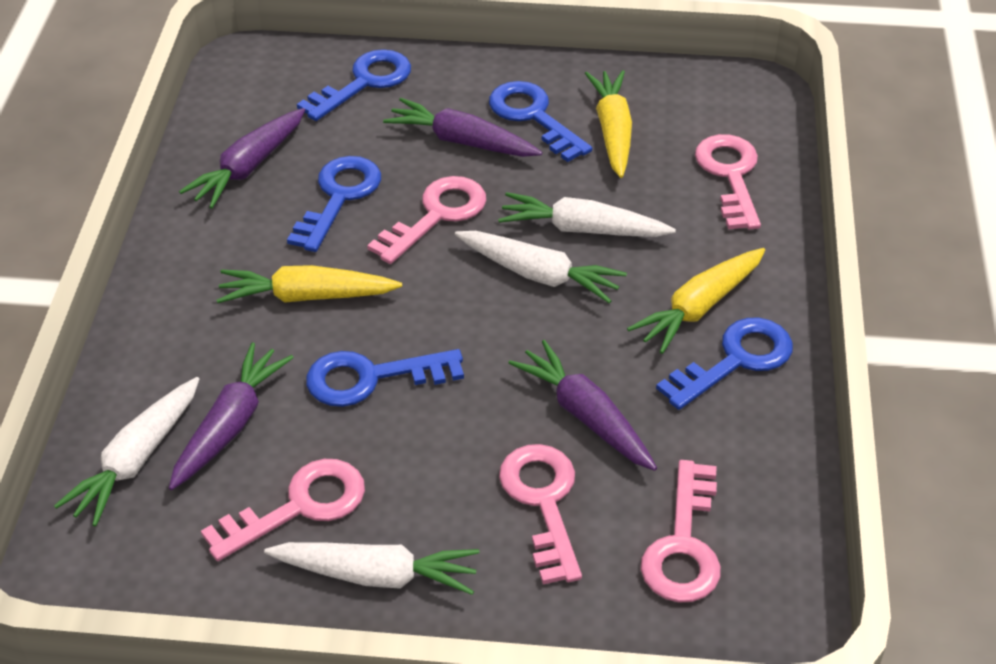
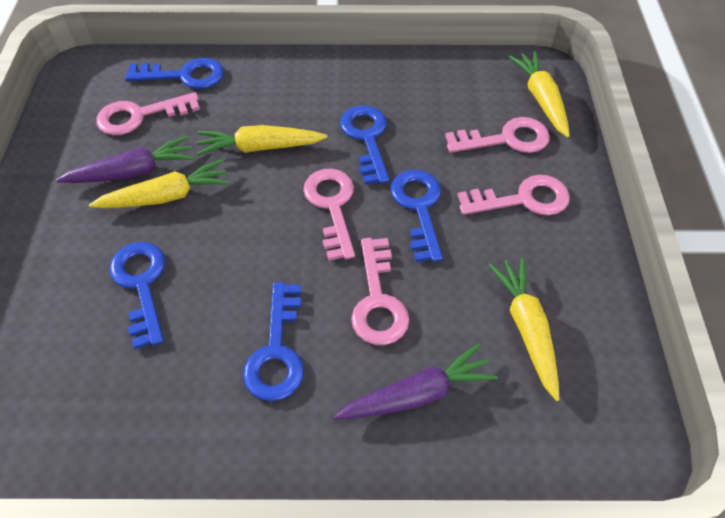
purple carrot: [169,342,294,490] [179,108,305,209] [383,98,542,157] [508,340,657,471] = 4 -> [56,136,195,183] [334,343,498,419] = 2
white carrot: [54,377,199,527] [264,542,479,595] [455,231,627,304] [498,192,676,237] = 4 -> none = 0
yellow carrot: [217,265,402,303] [585,70,632,178] [627,248,765,354] = 3 -> [89,159,230,208] [196,125,327,156] [488,258,560,401] [509,51,570,137] = 4

